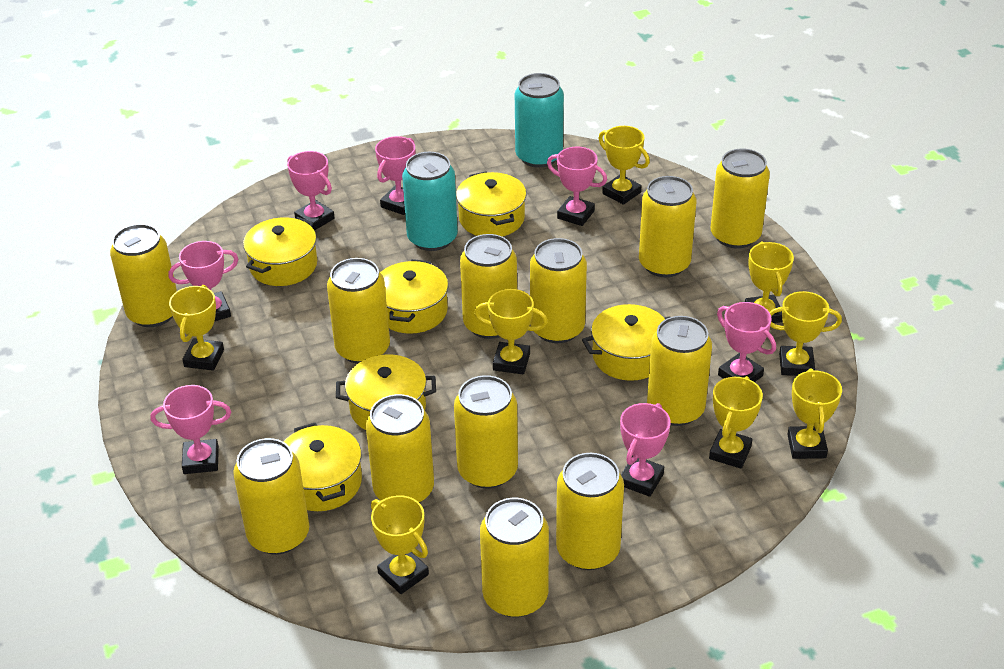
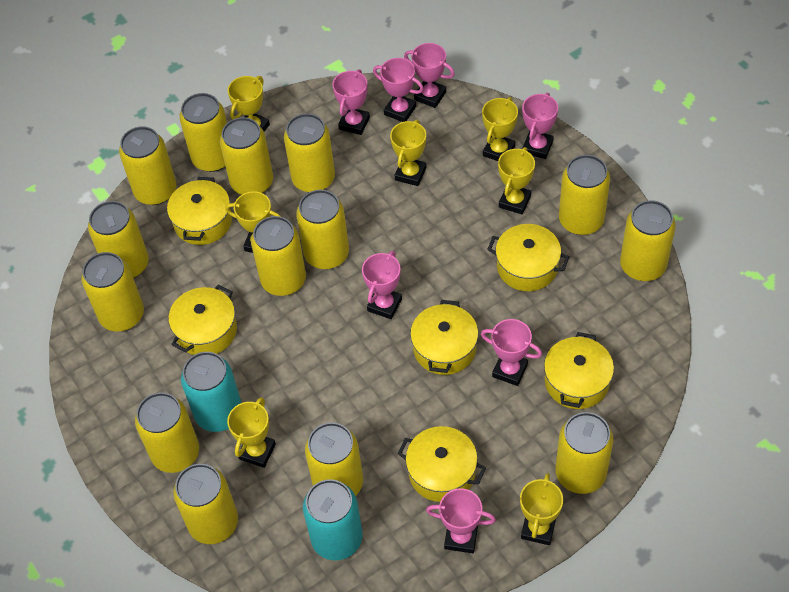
yellow can: [110,224,177,327] [233,438,309,554] [327,258,390,364] [366,394,434,503] [454,375,518,489] [460,234,517,339] [480,498,549,617] [530,238,587,343] [556,453,624,570] [639,176,696,277] [647,316,712,426] [711,149,770,248] = 12 -> [81,252,144,331] [88,201,149,278] [119,126,177,205] [135,392,199,473] [173,464,238,544] [179,93,227,172] [220,117,273,195] [251,216,306,296] [284,114,335,192] [296,190,349,269] [305,422,363,496] [555,412,613,494] [559,155,610,235] [620,200,676,281] = 14
yellow trophy: [169,285,224,371] [371,495,429,594] [474,289,548,374] [598,126,650,205] [709,376,763,469] [745,241,794,323] [770,291,842,376] [787,368,842,459] = 8 -> [226,191,281,253] [227,397,276,468] [228,76,270,132] [390,120,426,186] [482,97,518,161] [498,147,535,214] [520,473,563,545] = 7

